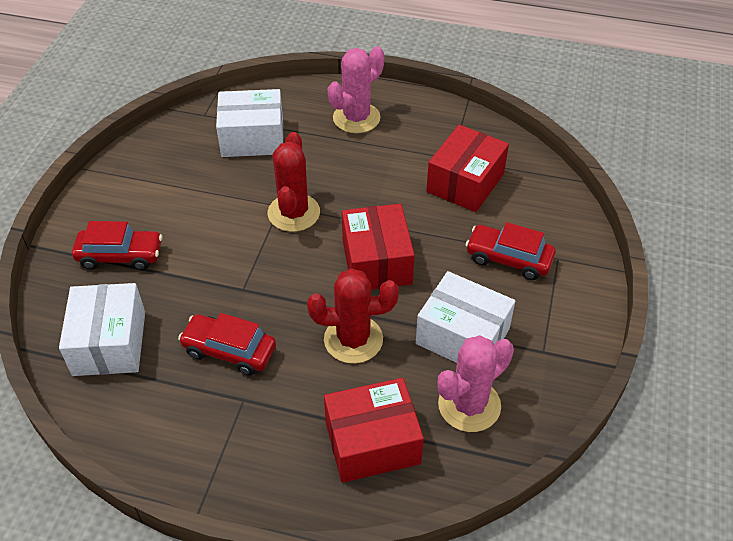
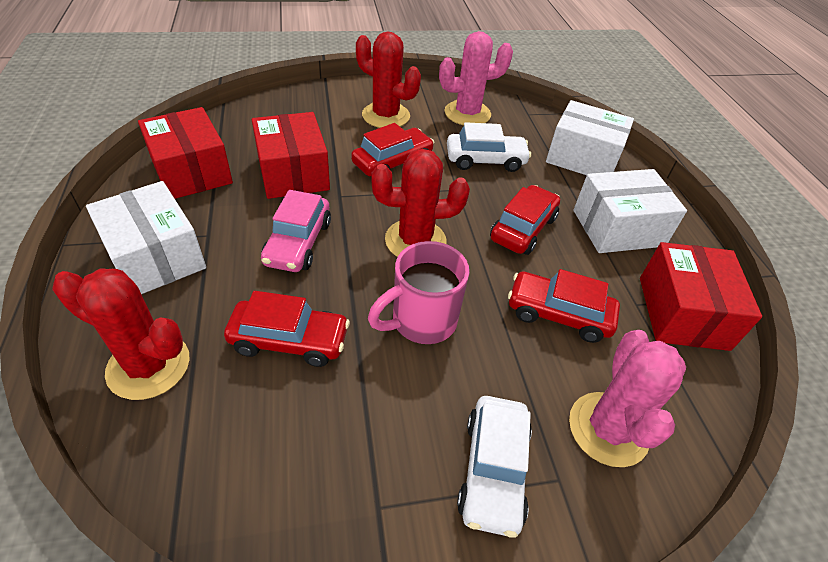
pink car: none = 0 -> [261,190,331,272] = 1
pink mug: none = 0 -> [368,241,469,344] = 1
red cactus: [268,132,320,232] [307,269,399,364] = 2 -> [52,268,190,400] [356,31,421,128] [372,149,470,257] = 3
red car: [72,221,162,271] [178,313,276,376] [466,222,556,280] = 3 -> [224,291,350,367] [351,123,434,176] [490,185,560,255] [508,269,620,343] = 4
white car: none = 0 -> [447,122,531,172] [457,396,532,538] = 2

